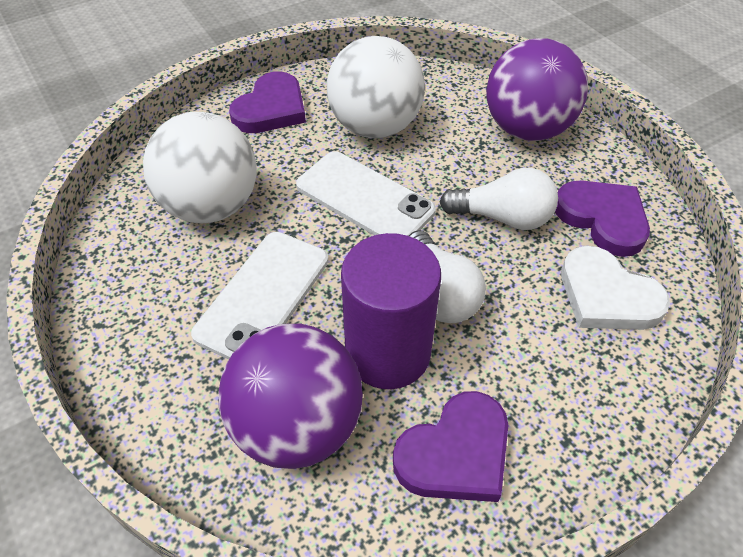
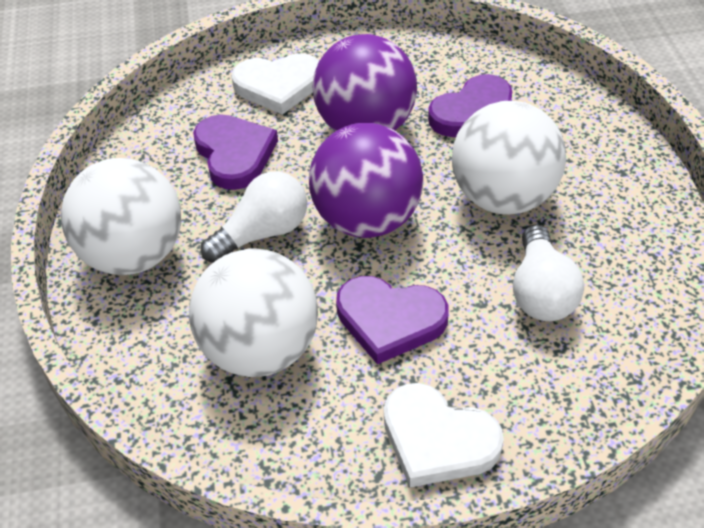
purple cylinder: [341,233,441,389] = 1 -> none = 0
white ball: [143,112,257,223] [327,36,425,138] = 2 -> [61,158,181,275] [189,249,318,377] [452,101,566,215] = 3
white heart: [561,246,670,330] = 1 -> [232,53,319,115] [384,383,504,488] = 2
white phone: [191,232,329,360] [296,151,436,236] = 2 -> none = 0

